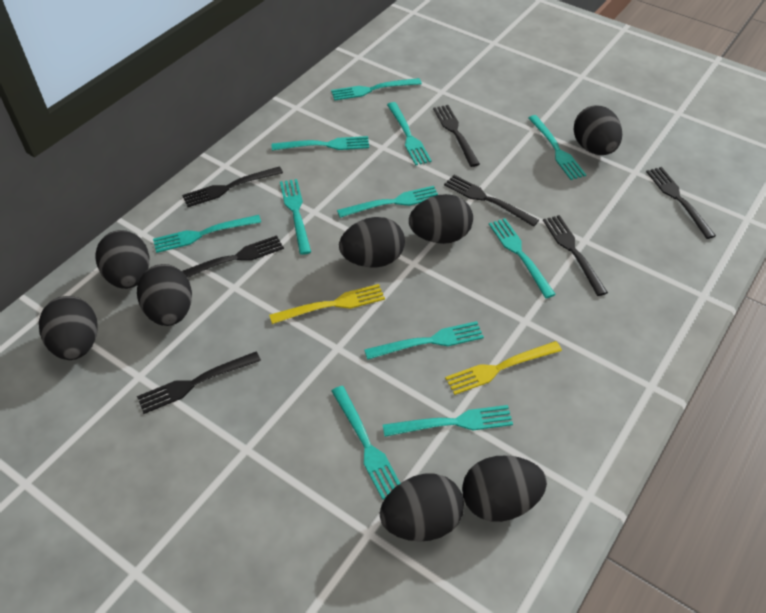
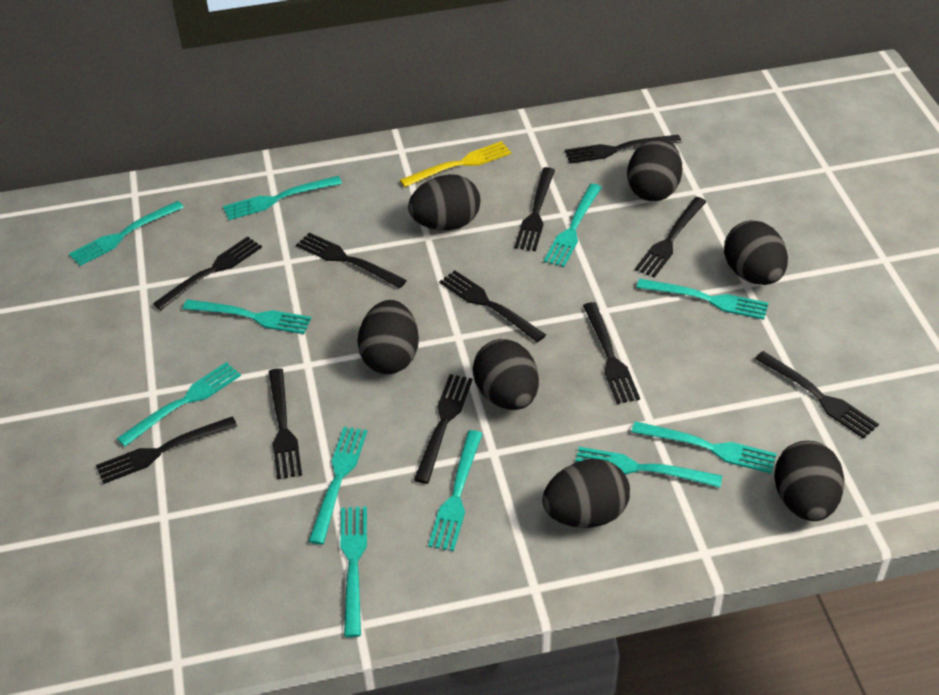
black egg: [39,296,98,360] [96,230,150,289] [137,264,192,326] [339,217,405,268] [380,474,464,542] [409,194,473,244] [462,455,547,522] [574,106,622,155] = 8 -> [358,300,419,374] [408,174,480,230] [473,339,539,410] [542,459,630,528] [627,137,682,201] [724,220,788,285] [774,441,844,521] = 7
black fork: [137,351,261,414] [182,166,283,207] [182,235,284,278] [433,105,480,167] [444,175,539,227] [543,215,608,296] [646,167,716,239] = 7 -> [96,416,237,484] [153,237,262,310] [269,368,302,480] [296,233,407,288] [414,374,473,484] [439,270,546,342] [514,167,555,251] [565,135,682,164] [583,302,640,404] [635,197,706,278] [755,351,879,439] = 11
yellow fork: [269,284,385,324] [445,341,562,395] = 2 -> [400,141,511,187] = 1

